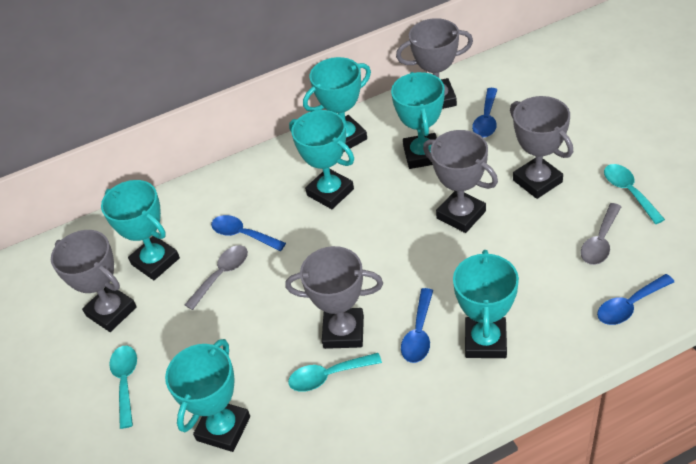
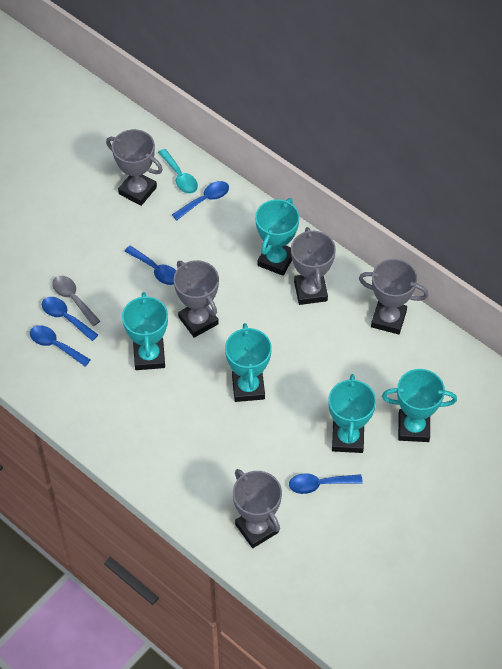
blue spoon: [211,215,286,251] [401,288,433,363] [472,88,497,137] [597,274,674,325] = 4 -> [30,325,91,366] [42,297,98,341] [124,246,176,285] [172,181,229,220] [289,473,363,494] = 5
grey spoon: [185,245,248,310] [581,203,621,265] = 2 -> [52,276,100,326] = 1
turquoise spoon: [109,346,137,429] [288,353,382,392] [604,164,665,224] = 3 -> [158,149,198,194] = 1
turquoise trophy: [101,180,180,280] [165,339,250,452] [289,110,354,209] [303,57,371,152] [391,72,445,169] [453,250,519,358] = 6 -> [122,292,168,370] [225,323,272,402] [255,198,300,276] [328,374,376,453] [382,369,457,442] = 5

